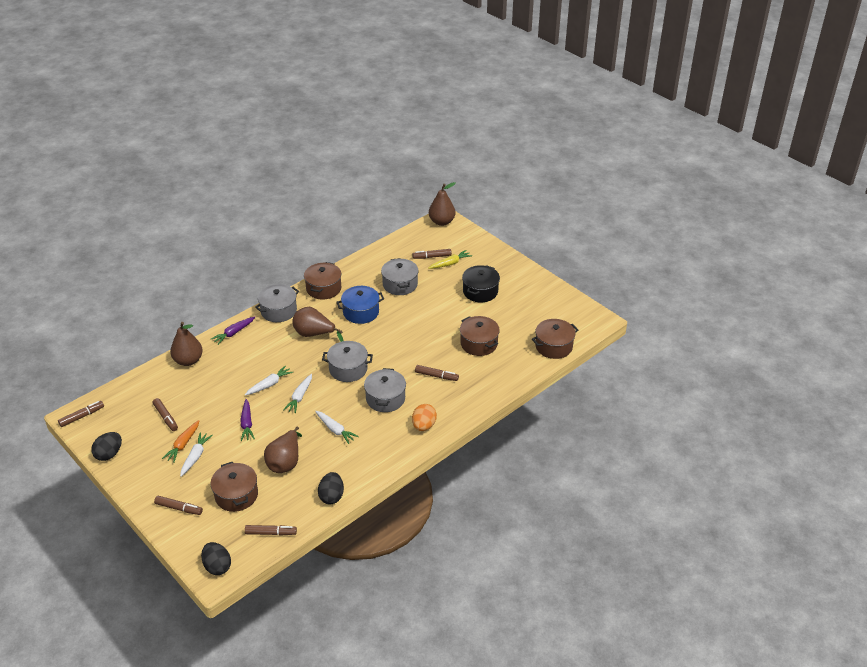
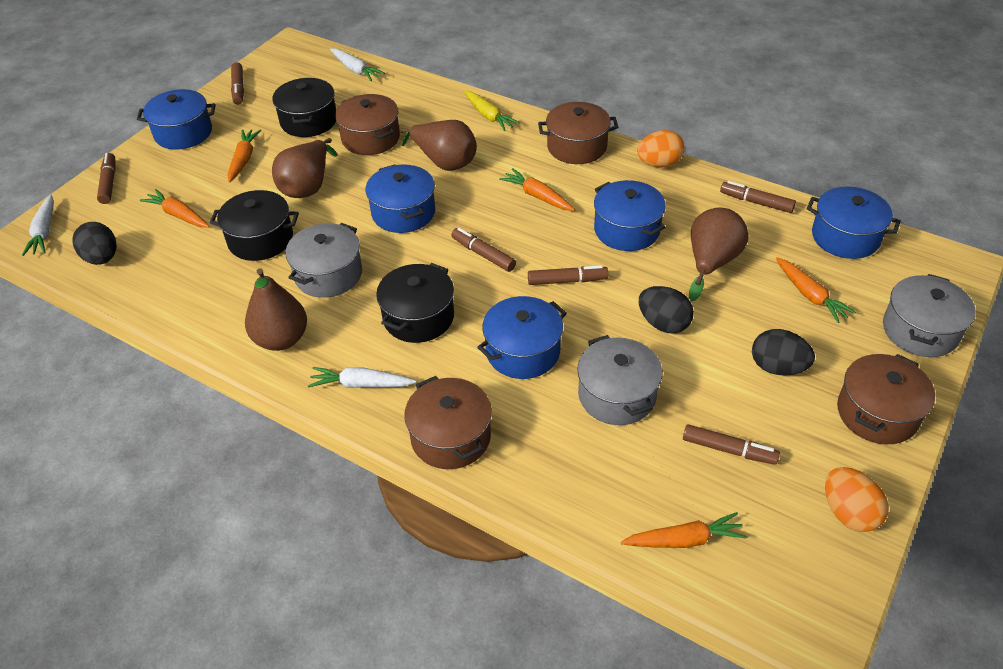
black pot: [462,265,500,302] = 1 -> [210,190,299,261] [273,78,336,137] [376,263,454,343] = 3
blue pot: [336,286,384,324] = 1 -> [137,89,216,150] [366,164,435,233] [477,296,567,379] [594,180,666,251] [807,187,901,259] = 5
grey pot: [255,284,299,322] [322,341,373,382] [364,368,406,412] [381,258,419,295] = 4 -> [286,223,362,298] [577,335,662,425] [883,274,976,357] = 3
orange carrot: [162,420,199,463] = 1 -> [140,189,210,227] [228,129,261,183] [499,168,575,211] [621,512,747,548] [776,257,856,323] = 5
orange egg: [412,404,437,431] = 1 -> [637,130,685,168] [825,467,889,532] = 2
purple carrot: [211,316,255,345] [240,399,255,441] = 2 -> none = 0
white carrot: [180,432,213,477] [245,365,293,395] [283,374,312,413] [315,411,359,444] = 4 -> [22,194,54,256] [308,367,416,388] [330,49,385,81] = 3

